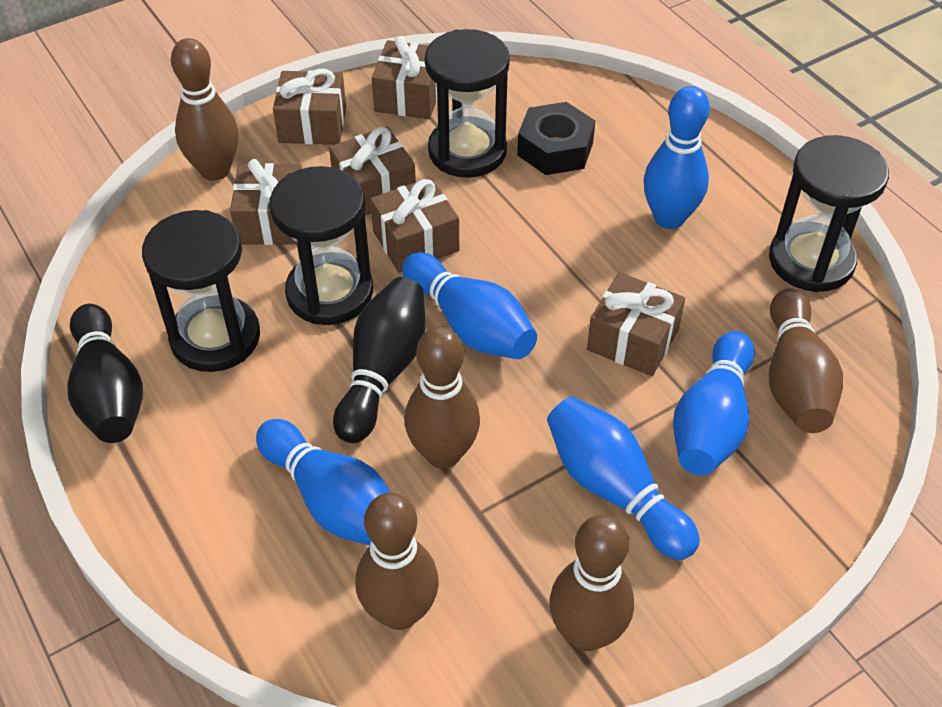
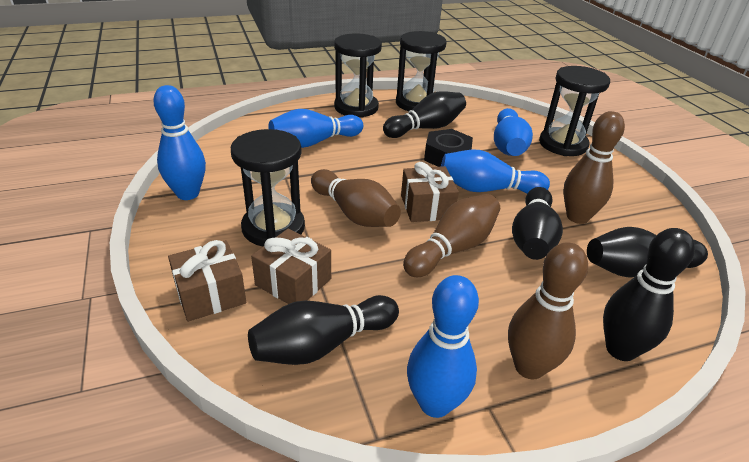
black bowling pin: [67,304,143,443] [333,277,425,443] = 2 -> [248,295,399,365] [383,91,466,138] [512,187,563,260] [587,227,708,278] [603,228,695,361] = 5
brown bowling pin: [171,38,239,181] [356,492,439,630] [405,326,480,469] [550,515,634,651] [769,288,843,433] = 5 -> [311,169,401,227] [403,194,500,277] [508,243,588,379] [564,111,625,224] = 4
brown gift: [230,159,302,245] [273,69,346,145] [329,127,416,216] [370,177,459,273] [372,36,437,119] [587,272,685,376] = 6 -> [168,240,246,322] [251,228,331,304] [401,162,459,222] = 3

